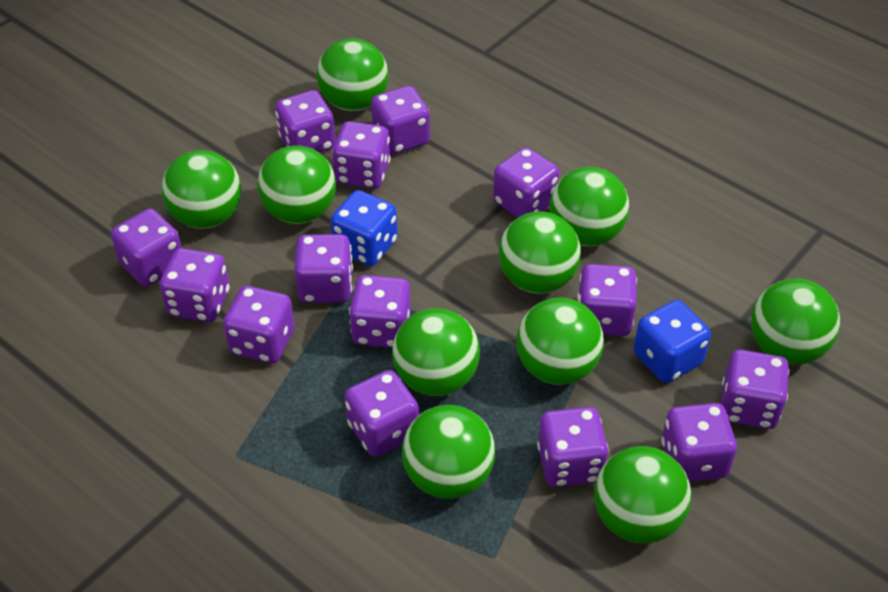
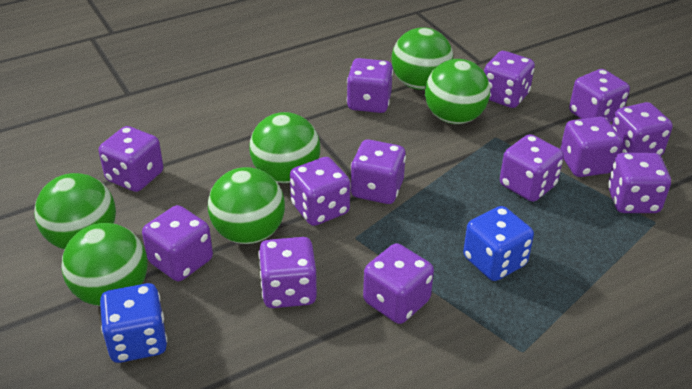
green ball: [162,150,241,229] [257,145,336,224] [316,38,389,111] [392,308,480,396] [402,405,495,499] [499,211,581,294] [517,297,604,385] [550,167,629,246] [594,446,691,543] [751,279,840,365] = 10 -> [34,173,116,250] [61,223,148,306] [208,167,285,244] [249,112,320,183] [392,27,453,90] [425,59,490,124] = 6
purple dice: [111,209,182,287] [160,248,229,322] [223,286,294,363] [275,90,336,153] [294,234,353,303] [332,121,391,189] [345,370,419,457] [349,275,411,348] [371,86,430,154] [493,147,559,218] [537,407,609,487] [577,264,637,336] [661,403,737,482] [721,350,789,429] = 14 -> [99,126,163,192] [142,205,213,281] [258,237,317,308] [290,157,350,226] [347,58,393,113] [350,139,406,204] [363,243,434,324] [484,51,535,108] [500,134,564,202] [560,117,622,177] [569,69,630,123] [608,153,671,213] [612,102,673,156] = 13

